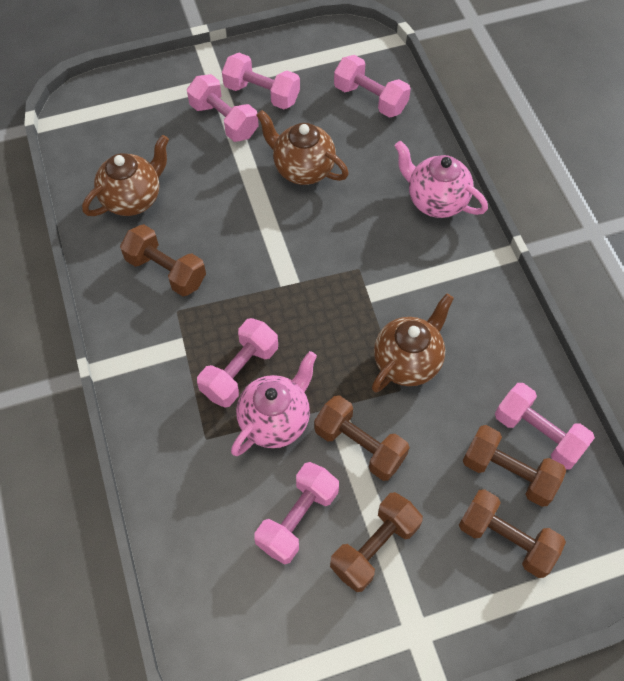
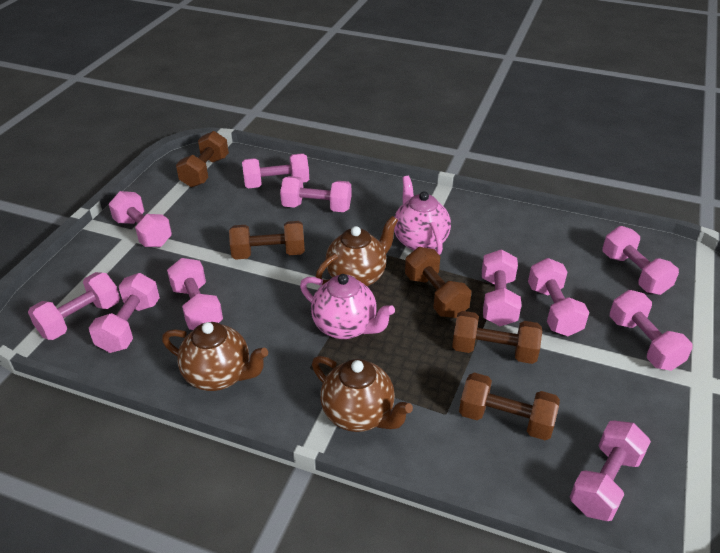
pink dumbbell: [187,74,259,142] [197,318,278,408] [222,53,300,109] [254,462,339,564] [334,55,411,118] [495,383,595,469] = 6 -> [28,272,120,340] [89,273,160,353] [109,191,172,247] [167,258,223,330] [242,153,309,188] [280,176,351,212] [482,249,521,326] [528,258,589,336] [570,421,651,521] [603,226,679,295] [610,290,693,371] = 11

